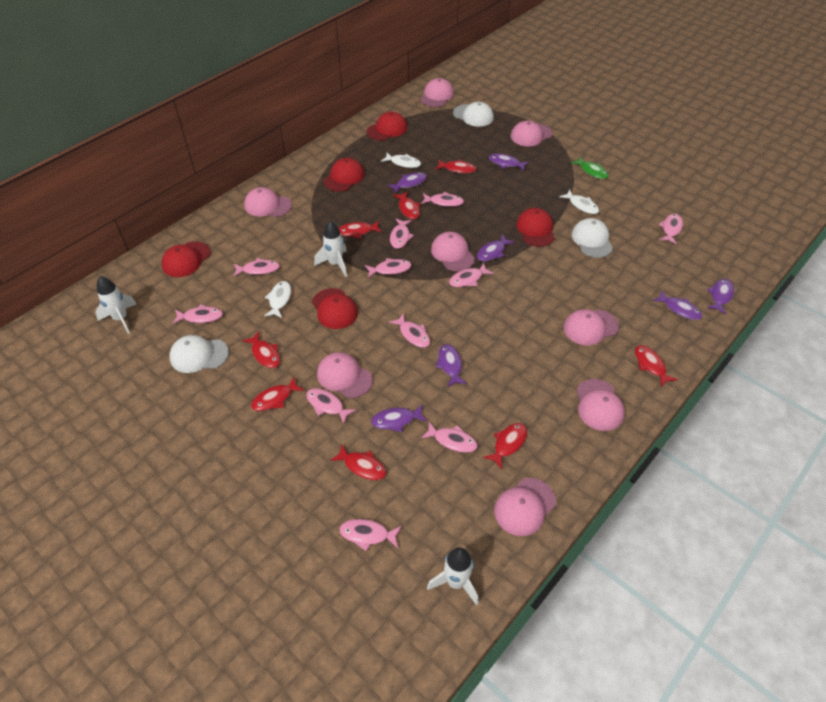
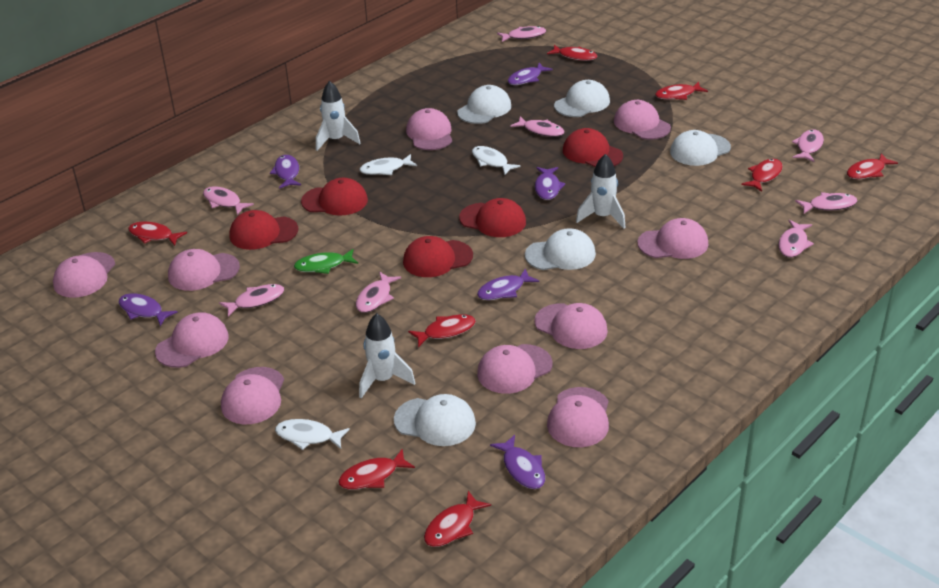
pink cap: [244,187,292,217] [317,352,373,398] [420,78,454,107] [431,232,475,271] [494,478,556,536] [511,121,552,146] [564,309,619,345] [576,379,625,431] = 8 -> [53,252,115,298] [155,312,229,368] [168,249,240,291] [221,367,284,424] [406,108,452,150] [477,344,553,394] [534,303,608,349] [547,387,609,447] [614,100,671,140] [637,218,708,259] = 10
pink fish: [172,304,223,324] [233,258,280,277] [306,388,356,425] [339,519,402,551] [365,258,412,278] [389,313,430,348] [390,218,414,249] [421,192,464,207] [421,422,478,453] [449,263,494,287] [658,214,683,245] = 11 -> [203,186,254,215] [219,284,284,317] [356,272,401,313] [497,26,546,42] [510,116,565,137] [778,220,814,257] [792,130,824,162] [795,192,857,214] = 8
purple fish: [371,405,427,432] [387,172,427,193] [435,344,467,387] [477,235,515,261] [489,153,529,171] [653,290,702,320] [707,279,734,314] = 7 -> [119,293,178,326] [270,155,301,189] [477,269,539,300] [490,435,545,489] [508,63,553,85] [535,167,566,200] = 6
white cap: [169,335,229,373] [453,102,494,127] [572,218,613,258] = 3 -> [394,394,476,446] [457,85,511,124] [525,228,596,270] [554,80,610,117] [670,130,731,166] = 5

